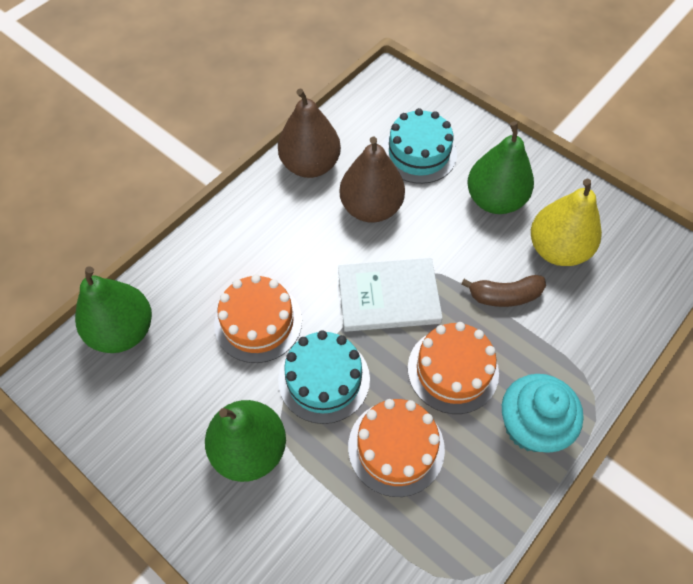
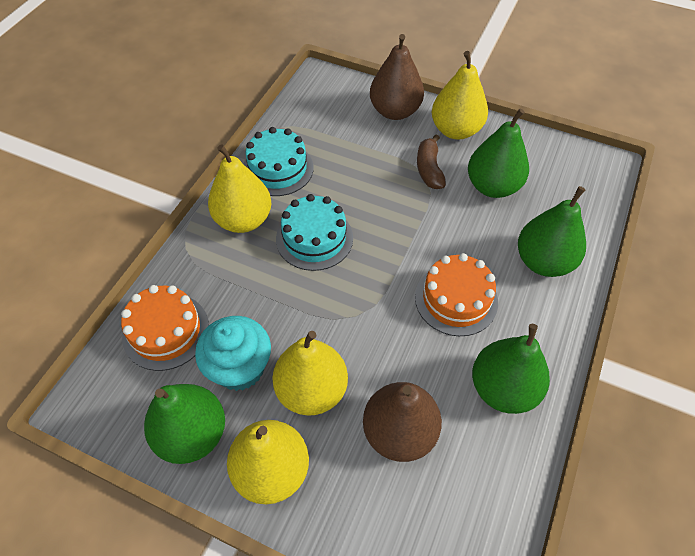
green pear: [75,266,152,353] [205,400,286,482] [467,121,534,214] = 3 -> [144,384,225,464] [468,109,529,198] [472,324,550,414] [518,186,586,277] = 4
orange cake: [214,274,302,363] [348,399,445,497] [408,322,499,414] = 3 -> [121,285,209,371] [415,253,498,336] = 2
white book: [338,258,443,332] = 1 -> none = 0
yellow pear: [531,179,602,266] = 1 -> [208,144,271,233] [227,420,309,504] [272,331,348,416] [432,51,488,140] = 4

